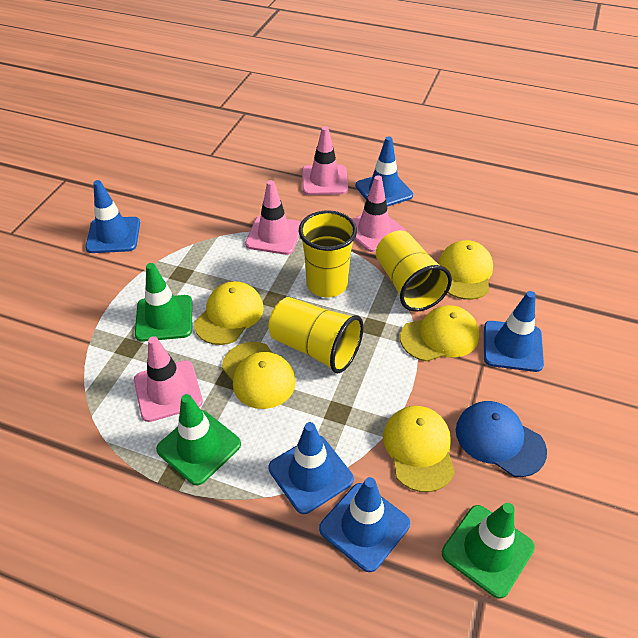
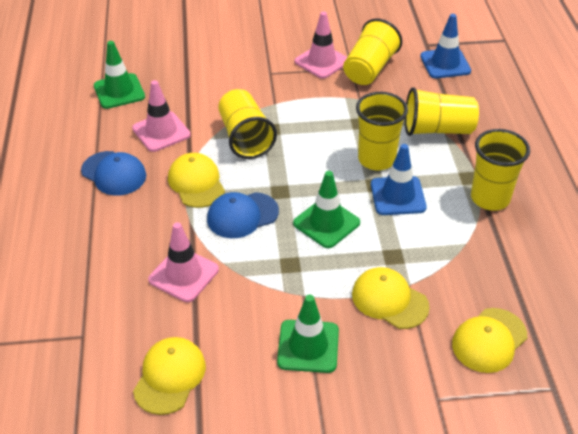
blue cap: [456,401,547,477] = 1 -> [81,151,146,196] [207,192,279,238] = 2
blue traffic cone: [85,180,140,253] [269,422,354,514] [319,477,410,572] [355,136,413,207] [484,291,544,372] = 5 -> [371,144,427,215] [420,14,471,78] = 2
pink traffic cone: [134,336,203,422] [245,180,301,255] [302,126,348,195] [352,175,406,252] = 4 -> [132,80,191,152] [148,222,219,302] [295,11,347,79] = 3
yellow cap: [194,281,264,345] [222,342,296,409] [383,406,455,492] [400,305,479,362] [438,240,493,300] = 5 -> [133,337,206,415] [168,153,225,208] [352,267,430,329] [452,308,527,373] = 4
yellow cup: [269,297,364,373] [299,211,357,297] [376,230,452,312] = 3 -> [218,89,277,159] [343,18,402,85] [356,92,408,171] [405,87,479,136] [471,129,530,211] = 5

